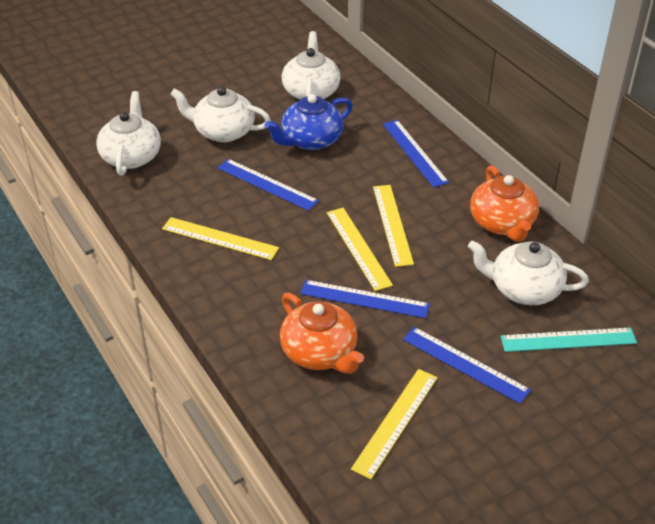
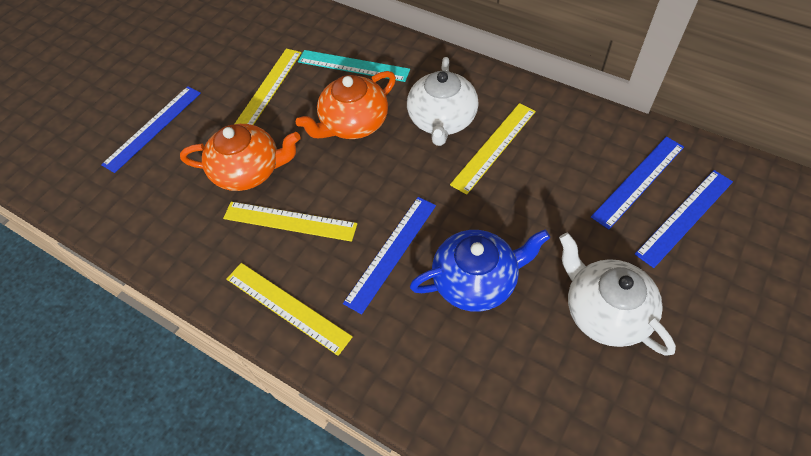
white teapot: [96,91,161,176] [170,87,271,142] [282,31,340,99] [468,240,589,305] = 4 -> [407,57,479,146] [559,233,676,356] = 2

